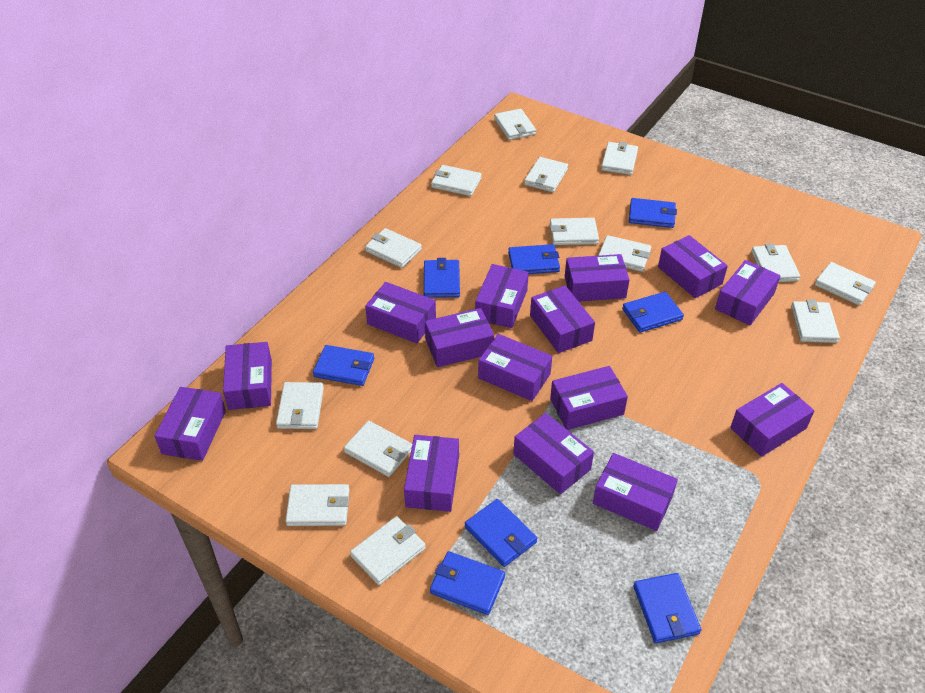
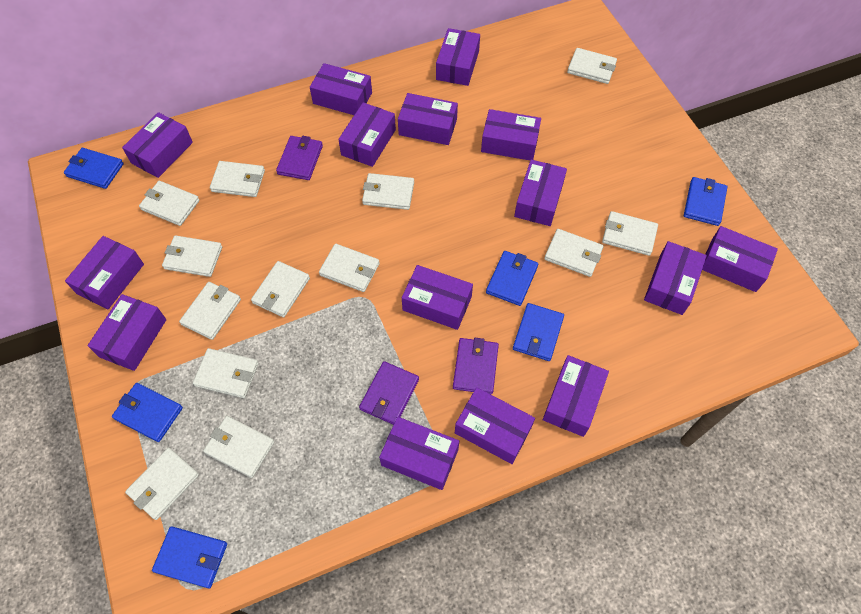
blue wallet: [313,345,374,386] [424,258,460,298] [430,551,505,615] [465,499,537,567] [508,244,560,274] [622,292,684,333] [629,198,677,228] [633,573,701,643] = 8 -> [64,148,124,189] [112,383,183,442] [152,526,227,589] [486,251,538,306] [513,303,564,361] [684,177,728,226] = 6
purple wallet: none = 0 -> [276,136,323,180] [359,361,419,425] [453,338,499,394] = 3
white wallet: [276,382,324,429] [285,484,350,526] [344,421,412,477] [350,516,426,585] [365,228,422,268] [431,165,482,196] [494,109,536,140] [524,157,568,192] [550,218,599,245] [598,235,651,272] [601,142,638,175] [751,243,800,282] [791,299,840,343] [815,262,876,306] = 14 -> [125,448,199,520] [139,181,200,226] [162,235,222,277] [179,282,241,340] [193,348,259,398] [203,416,274,478] [210,161,265,197] [251,261,310,317] [319,244,380,292] [362,173,414,210] [544,229,603,277] [567,48,617,84] [602,211,658,256] = 13

